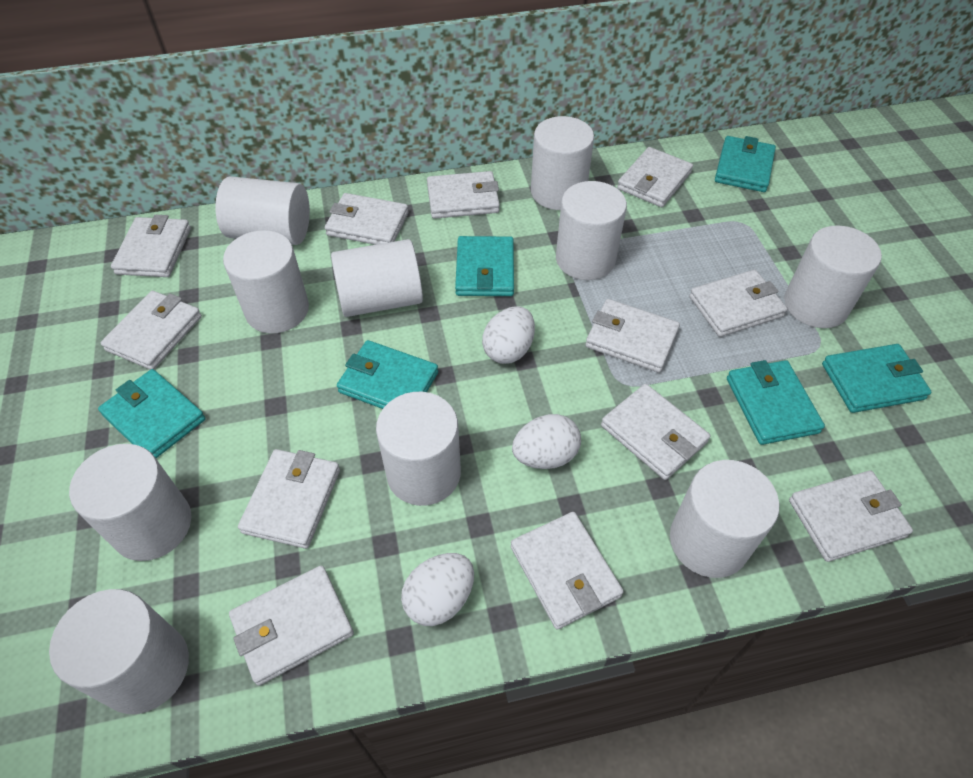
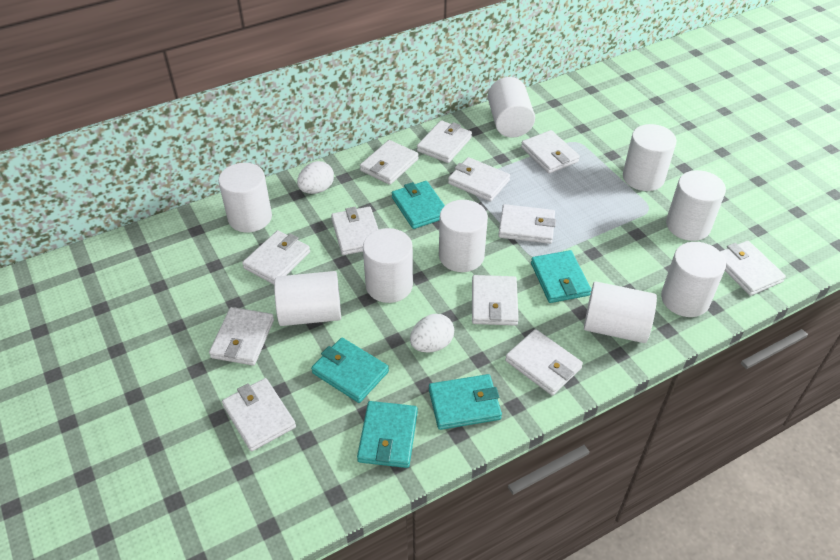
turquoise wallet: [98,369,206,458] [337,340,438,409] [455,236,514,296] [715,136,776,192] [727,360,825,445] [822,344,931,413] = 6 -> [311,338,389,403] [357,401,418,468] [392,181,445,229] [429,374,502,430] [531,250,591,303] = 5
white cylinder: [49,589,189,714] [69,444,191,561] [216,176,310,245] [223,230,309,333] [331,239,423,317] [376,392,461,506] [531,116,594,210] [556,181,627,280] [670,460,779,578] [784,225,882,328] = 10 -> [218,163,272,232] [274,271,341,326] [363,228,413,303] [439,200,488,272] [488,77,535,138] [584,281,657,343] [623,124,676,191] [661,242,726,317] [666,170,726,241] = 9
white egg: [401,553,474,626] [482,306,535,364] [512,414,581,469] = 3 -> [297,161,334,194] [410,314,454,353] = 2

